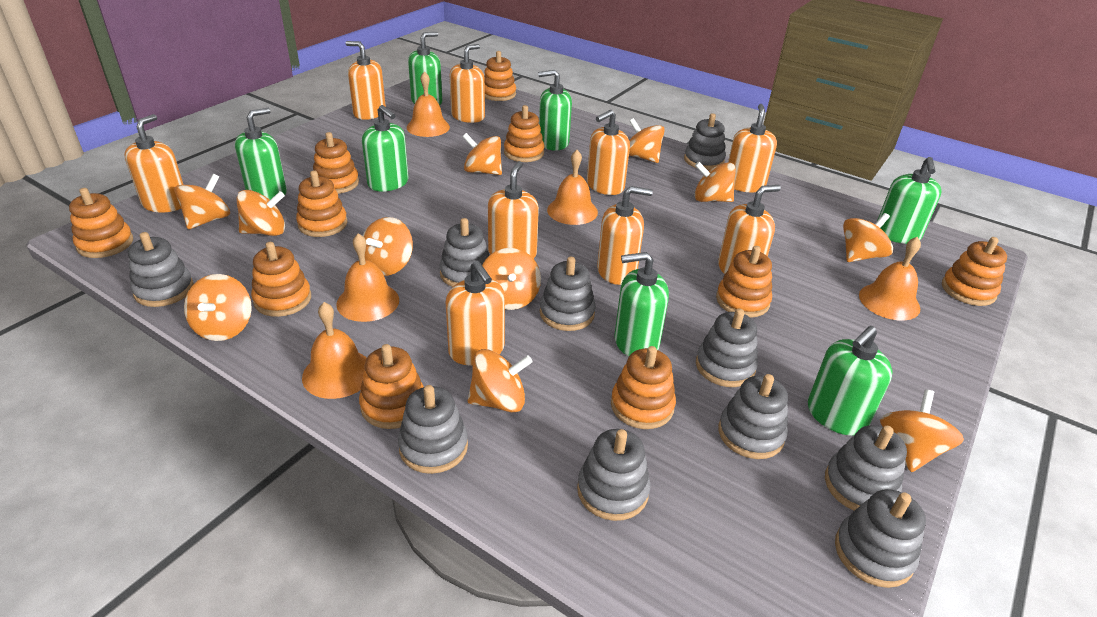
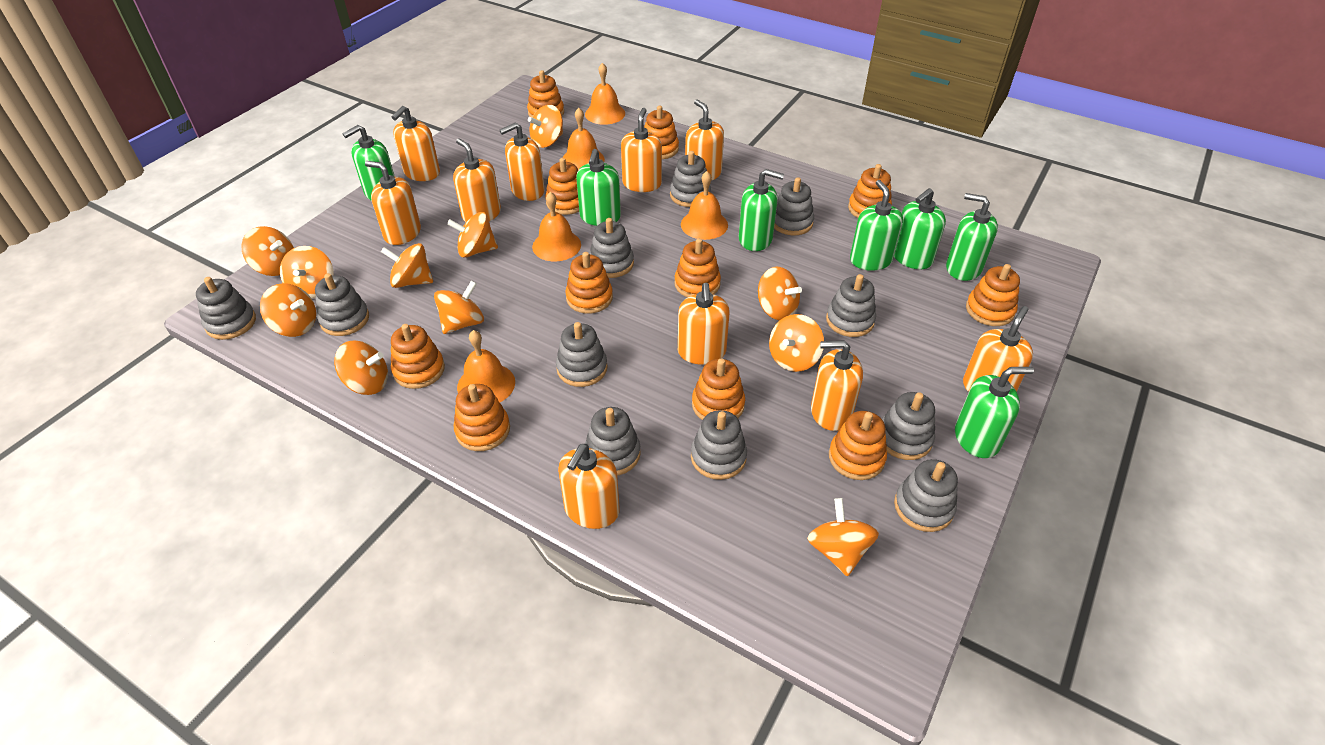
grey stacking toy: [128,232,194,307] [398,385,468,474] [439,218,489,287] [540,257,596,331] [577,429,650,521] [684,113,726,170] [696,309,758,387] [718,374,788,459] [825,425,907,511] [835,489,926,588] = 10 -> [196,277,256,340] [315,273,369,336] [556,322,608,387] [585,407,641,476] [589,218,634,278] [670,151,711,207] [691,410,747,480] [774,177,814,235] [826,274,876,337] [882,392,935,460] [894,459,958,532] = 11
orange soap dispenser: [124,114,184,212] [346,41,386,120] [446,261,505,365] [450,44,485,123] [488,161,539,259] [587,110,630,195] [597,186,653,285] [718,185,781,274] [728,104,777,192] = 9 -> [365,161,421,245] [392,106,440,181] [453,138,501,222] [500,123,545,201] [558,444,620,529] [621,108,662,192] [678,283,730,365] [685,99,724,181] [811,340,863,431] [963,306,1033,392] = 10
orange stacking toy: [69,188,133,258] [251,242,311,317] [296,170,348,237] [313,132,359,194] [359,344,424,429] [484,51,516,101] [504,105,545,162] [611,346,676,429] [716,246,772,318] [942,237,1007,306] = 10 -> [391,324,445,389] [454,384,510,451] [527,70,564,117] [545,158,579,215] [565,252,613,314] [644,105,679,159] [674,238,721,297] [692,358,745,420] [829,411,887,480] [848,164,892,218] [966,264,1020,326] = 11

